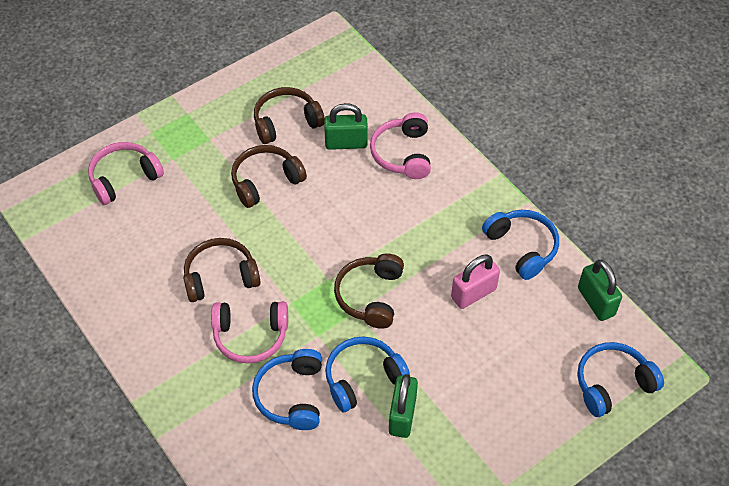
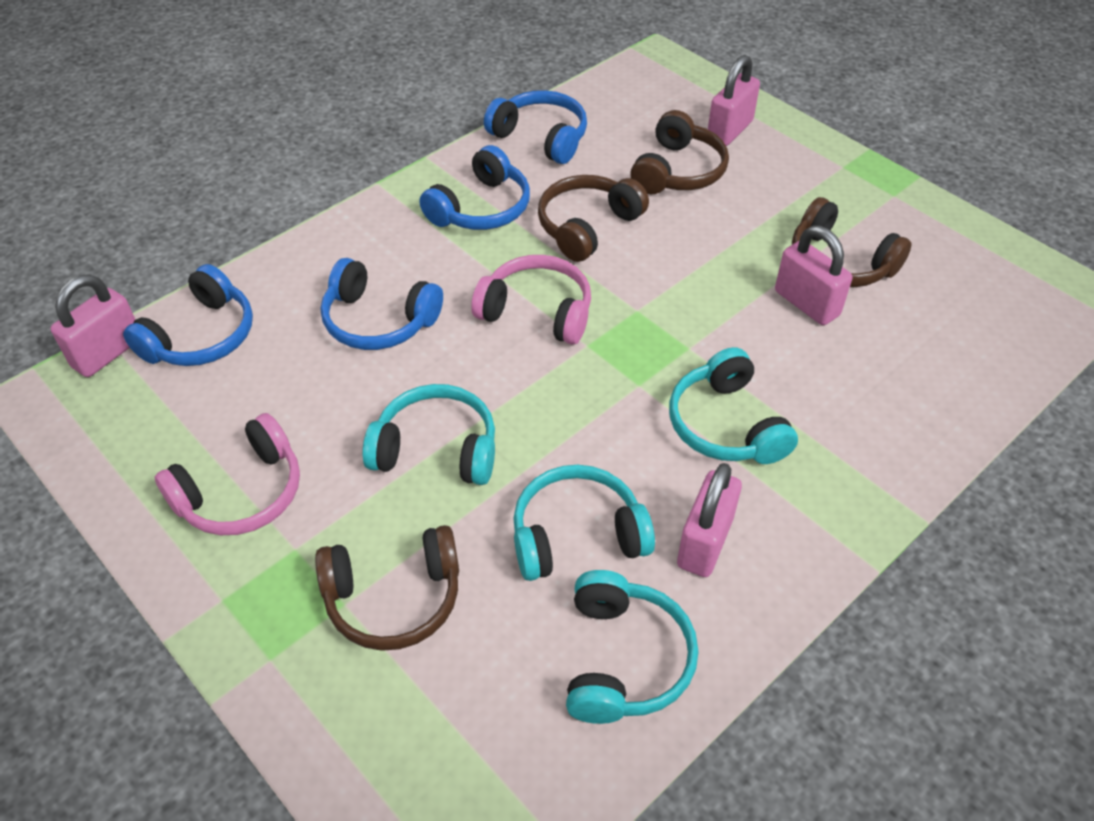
green padlock: [324,103,368,150] [389,374,418,438] [578,260,622,321] = 3 -> none = 0
pink headphones: [88,142,164,205] [211,301,288,364] [370,112,431,179] = 3 -> [155,413,300,535] [471,255,591,345] = 2
pink padlock: [451,255,500,309] = 1 -> [50,274,135,377] [677,463,742,577] [708,55,760,146] [775,226,852,325] = 4
turquoise headphones: none = 0 -> [362,384,495,485] [513,465,655,581] [566,570,698,724] [669,347,798,464] = 4

